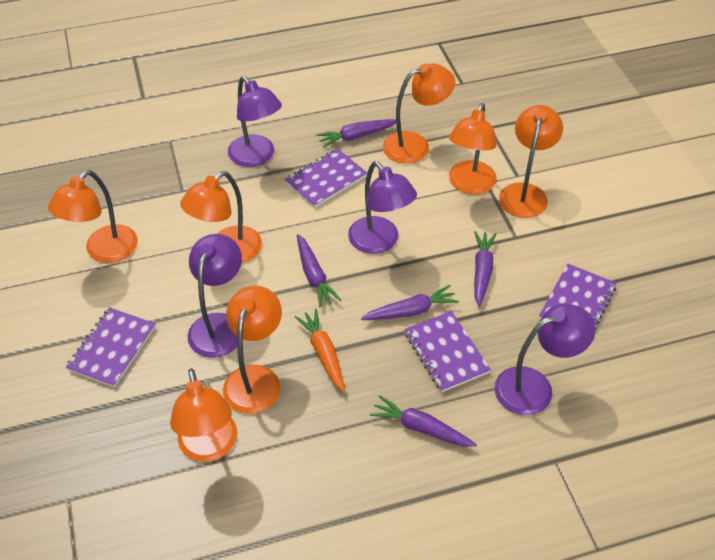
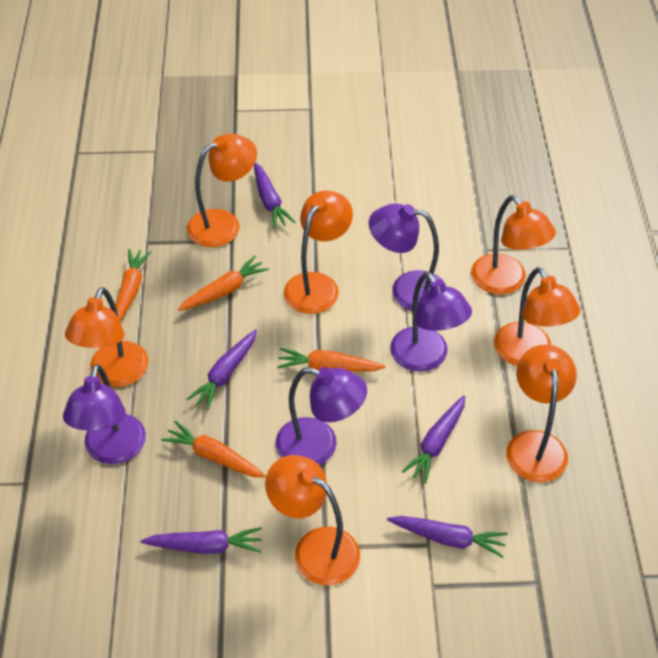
orange carrot: [295,309,345,392] = 1 -> [115,249,151,322] [161,421,266,478] [178,256,269,311] [277,348,386,372] = 4
purple notebook: [66,307,155,388] [285,148,367,208] [404,311,491,392] [539,264,616,330] = 4 -> none = 0

